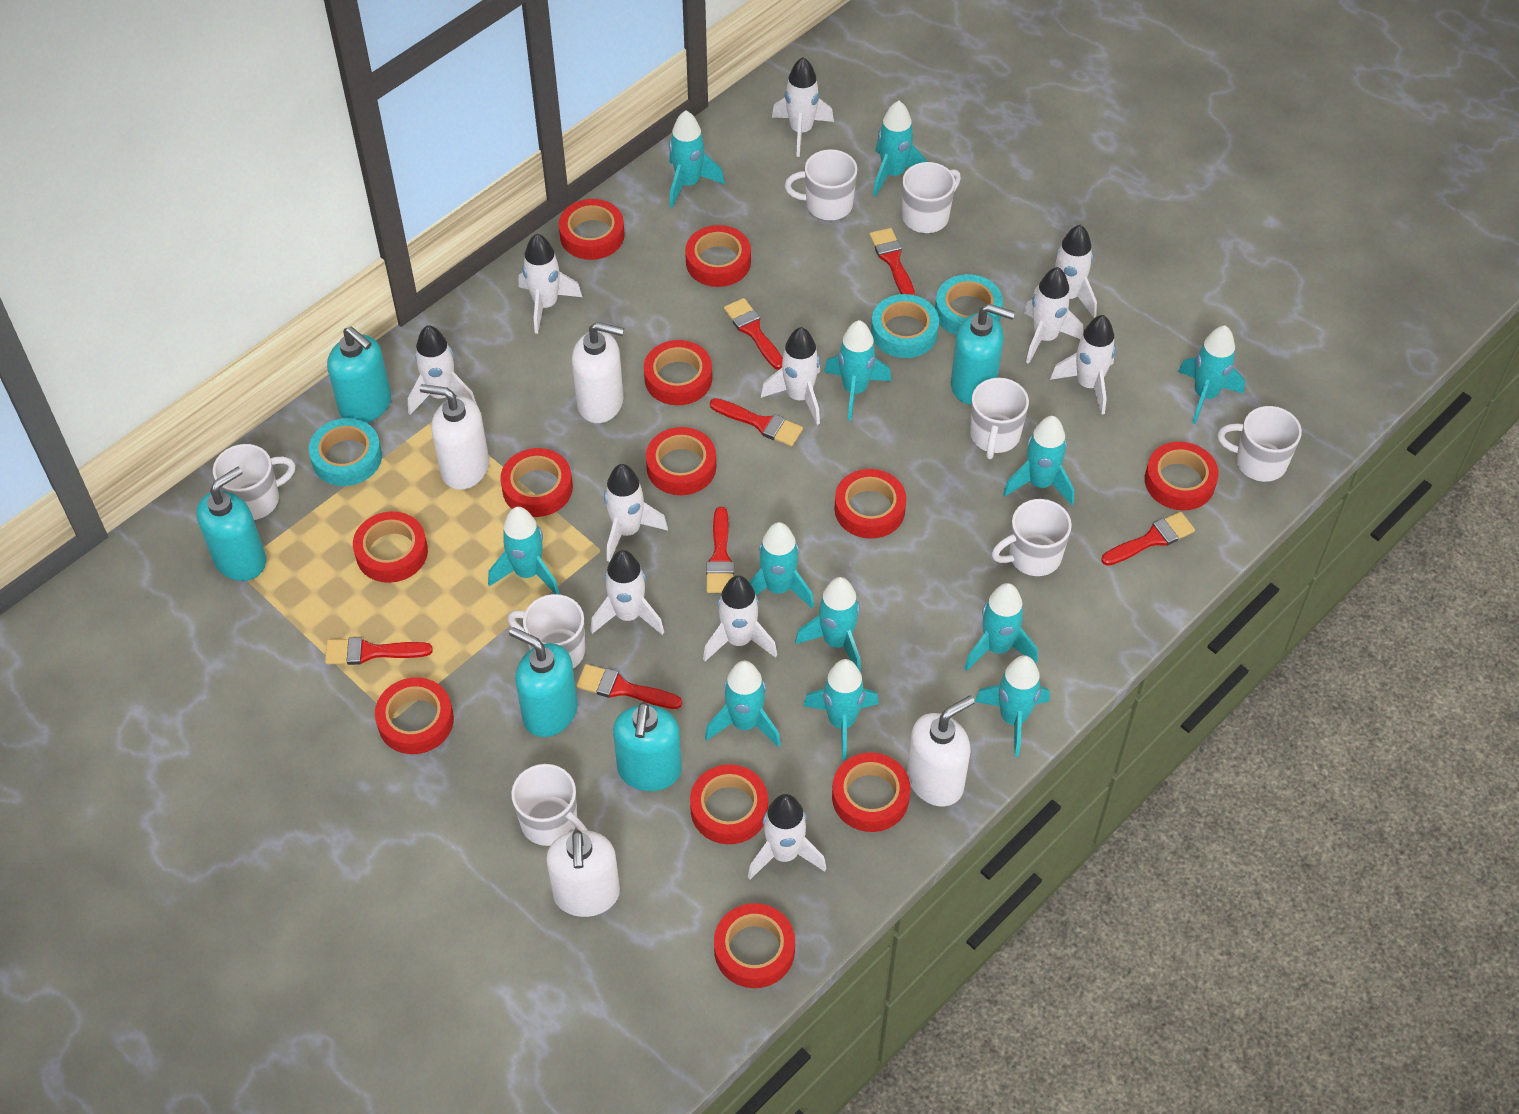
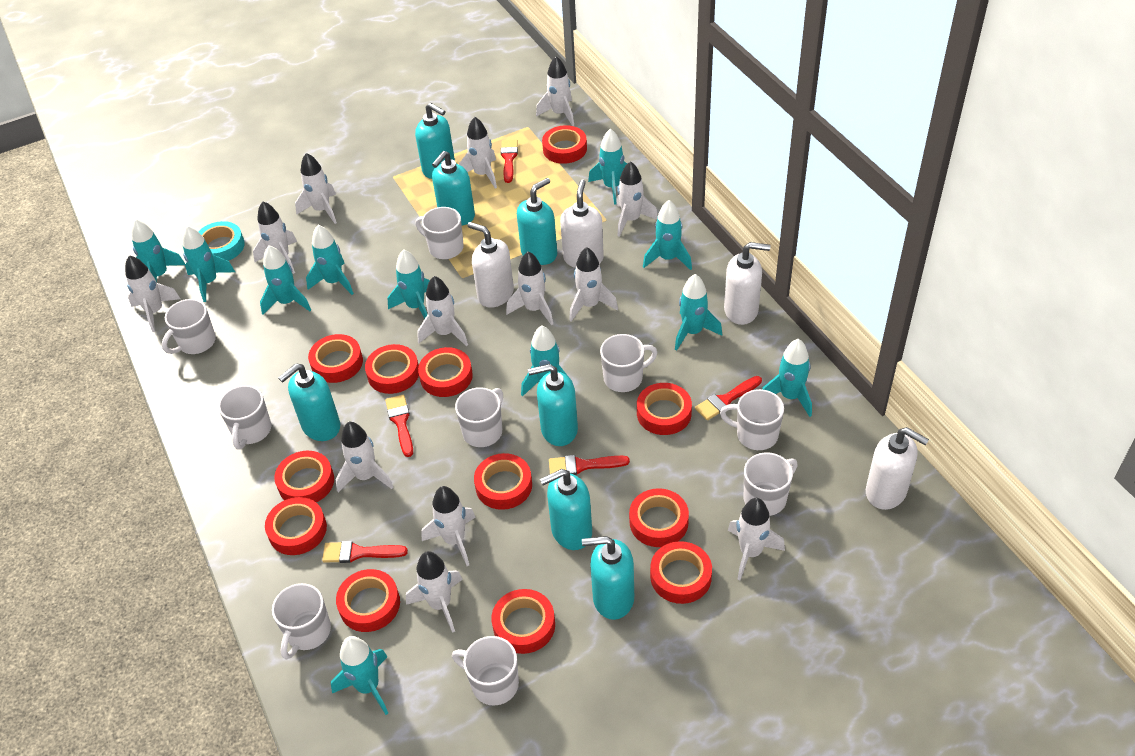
red brush: [325,637,433,665] [576,664,682,709] [706,507,734,593] [710,398,803,446] [724,298,783,370] [869,228,915,295] [1101,511,1195,566] = 7 -> [322,541,408,563] [385,395,413,457] [501,140,518,183] [549,455,630,475] [695,376,762,420] = 5
turquoise rocket: [488,507,560,594] [669,110,725,207] [705,661,781,748] [749,522,814,608] [795,577,861,672] [803,659,879,760] [824,320,891,421] [873,101,928,197] [964,583,1038,671] [975,655,1050,757] [1003,416,1074,505] [1178,326,1245,424] = 12 -> [131,219,185,282] [182,226,235,302] [260,245,311,315] [306,225,354,295] [331,636,388,715] [388,249,430,319] [521,325,572,397] [588,129,627,205] [643,200,692,270] [675,274,722,351] [762,339,812,417] = 11
turquoise soap dispenser: [196,467,266,581] [327,327,391,423] [509,627,578,737] [613,702,682,791] [951,304,1015,405] = 5 -> [278,363,340,441] [415,103,455,179] [432,151,475,225] [517,178,557,265] [528,364,578,446] [540,469,592,550] [582,536,634,620] = 7
turquoise tape: [309,418,382,486] [871,294,939,358] [935,274,1003,335] = 3 -> [198,221,245,261] = 1
white mug: [213,444,295,520] [508,594,585,668] [511,764,588,846] [785,149,858,220] [902,162,961,233] [970,378,1029,459] [992,499,1072,576] [1217,406,1302,482] = 8 -> [162,299,216,354] [218,385,271,450] [272,583,331,659] [415,207,463,259] [452,636,519,706] [455,387,503,447] [600,334,658,392] [720,389,784,450] [744,452,798,516] = 9
white rocket: [408,325,477,415] [518,234,582,334] [590,550,664,635] [604,464,668,562] [703,575,777,661] [748,794,827,880] [761,327,820,425] [772,57,834,157] [1024,267,1083,364] [1032,225,1097,318] [1050,315,1116,415] = 11 -> [125,255,180,332] [253,201,297,274] [295,153,337,224] [335,422,393,492] [406,551,463,633] [417,276,468,347] [421,486,475,566] [459,117,497,188] [506,251,553,325] [536,56,574,126] [569,247,618,321] [617,161,658,237] [728,498,785,580] = 13

